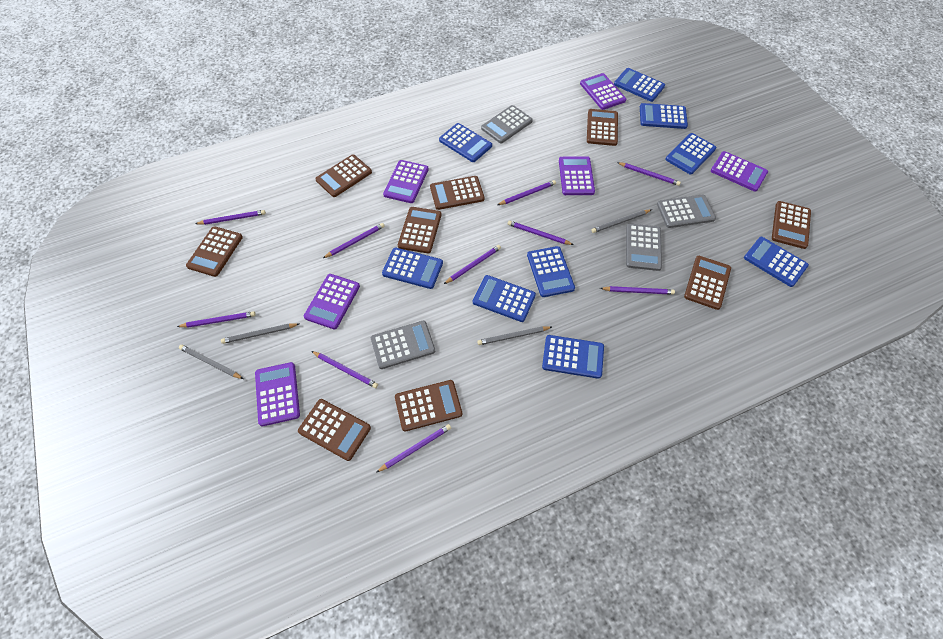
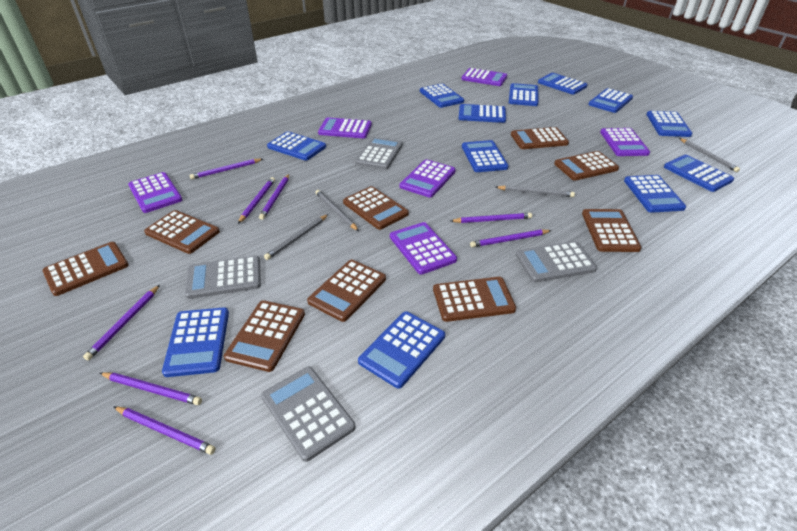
blue calculator: [382,247,443,289] [439,123,492,162] [473,275,536,322] [527,246,575,297] [542,335,604,379] [614,68,665,102] [640,103,688,129] [666,133,716,175] [744,237,809,287] = 9 -> [162,307,229,377] [267,131,326,161] [358,311,445,389] [420,84,464,108] [459,104,506,123] [462,140,509,172] [509,83,538,106] [538,73,588,95] [588,88,633,113] [624,175,686,213] [646,111,693,137] [664,155,734,192] = 12
purple pencil: [177,311,256,327] [195,210,266,225] [311,351,378,388] [323,223,385,258] [377,424,451,472] [444,245,501,284] [498,180,556,205] [508,221,574,245] [600,286,675,295] [617,162,681,186] = 10 -> [83,285,160,360] [100,372,202,405] [114,407,216,455] [190,159,263,179] [238,177,275,224] [259,174,289,220] [451,213,532,223] [470,229,552,247] = 8

